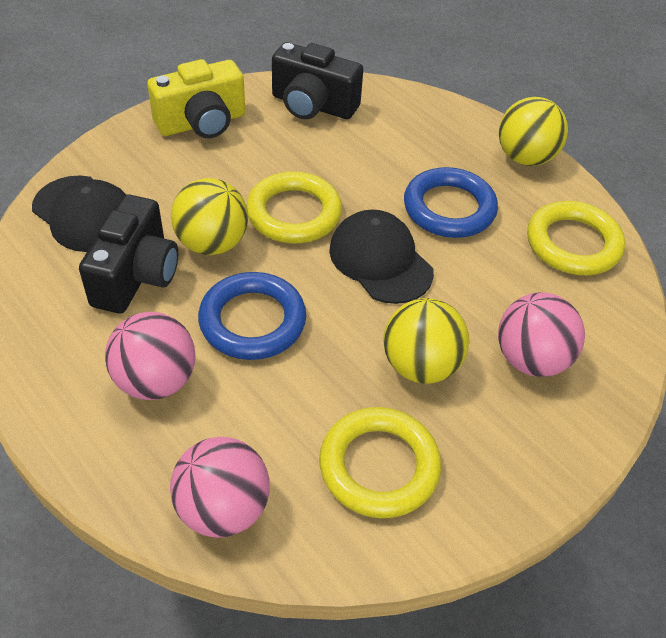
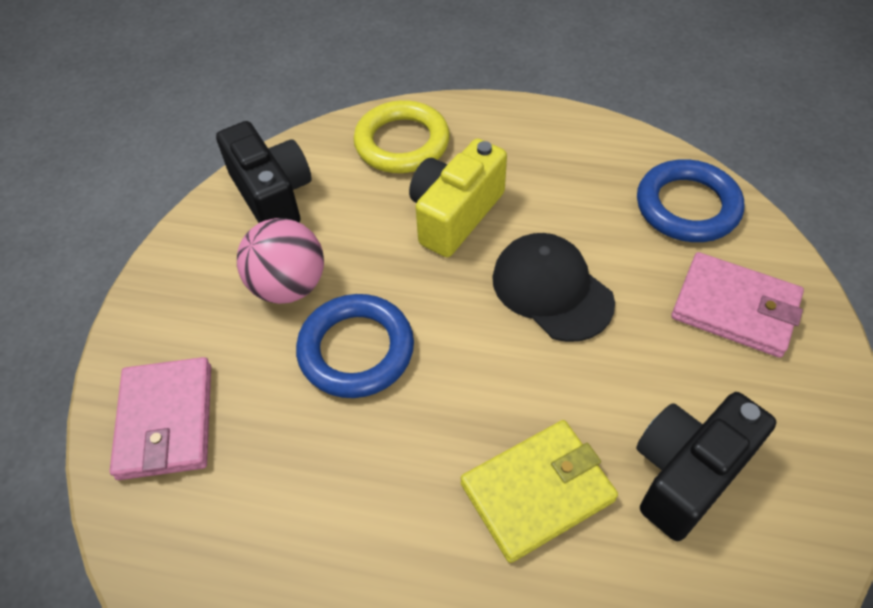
black cap: [32,175,126,252] [329,210,434,304] = 2 -> [492,233,615,342] = 1
pink ball: [105,312,196,400] [170,437,269,538] [498,292,585,377] = 3 -> [237,218,324,304] = 1
pink wallet: none = 0 -> [110,357,211,480] [671,252,804,358] = 2
yellow ball: [171,178,248,255] [383,298,470,384] [499,97,568,166] = 3 -> none = 0
yellow ring: [246,171,342,243] [319,407,441,518] [527,201,625,275] = 3 -> [354,100,450,173] = 1
yellow wallet: none = 0 -> [461,420,618,563] = 1

